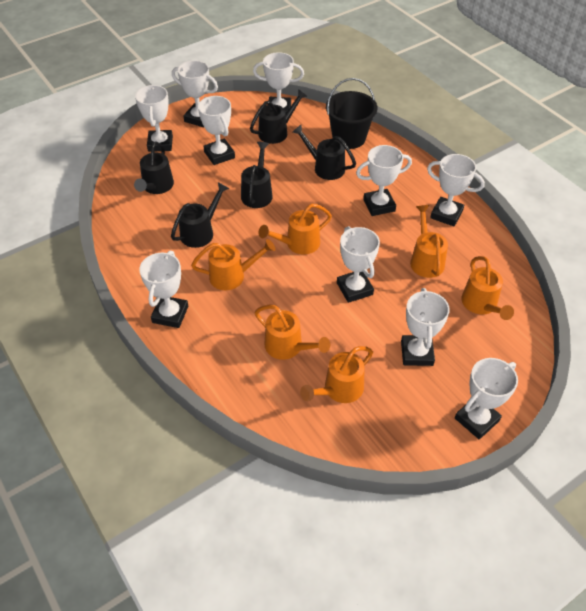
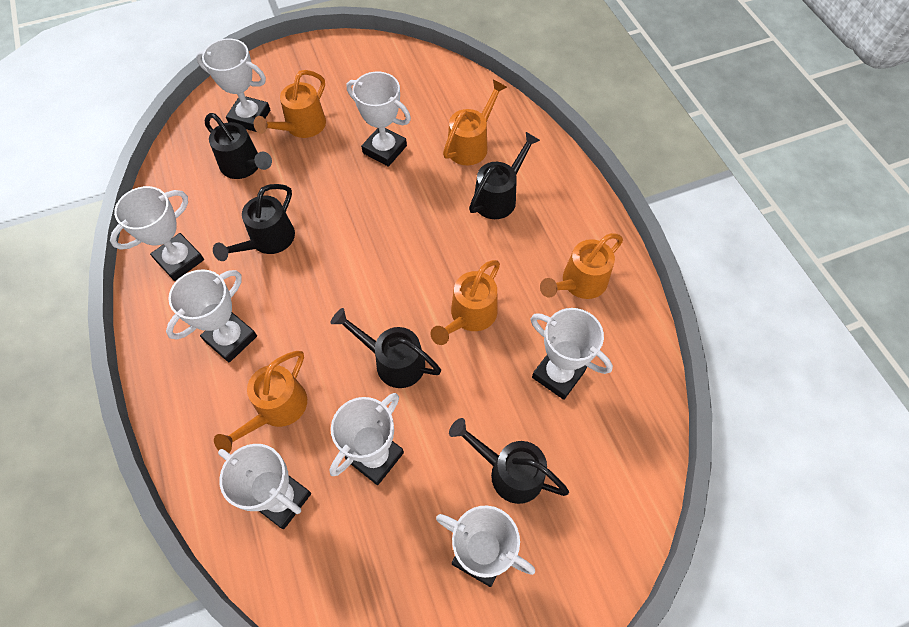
black bucket: [326,78,377,149] = 1 -> none = 0
orange watering can: [191,239,276,290] [255,305,330,360] [258,204,332,255] [300,346,373,403] [410,205,448,278] [462,256,514,320] = 6 -> [214,351,307,453] [254,70,326,138] [431,260,500,345] [443,80,507,165] [540,233,623,299] = 5
white trophy: [135,85,173,152] [139,251,188,328] [172,60,218,127] [198,96,235,165] [253,52,304,113] [337,226,380,303] [356,145,412,216] [401,288,450,366] [427,154,485,226] [455,358,518,439] = 10 -> [110,186,204,281] [166,269,257,363] [196,38,270,132] [218,444,311,529] [329,393,404,485] [347,72,411,167] [436,505,535,587] [531,308,613,400] = 8

